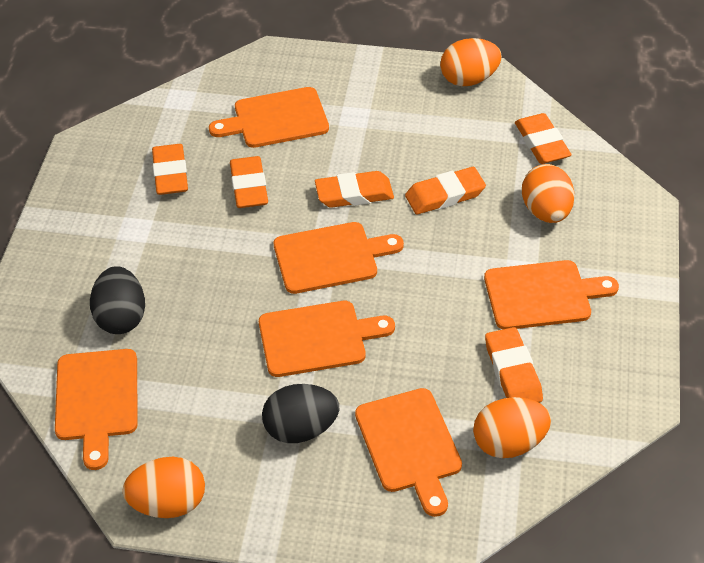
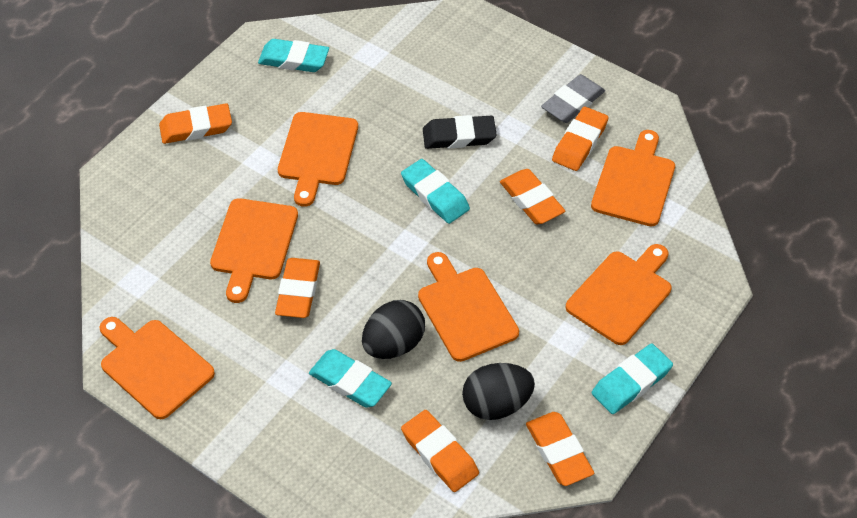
black eraser: none = 0 -> [423,115,497,149] = 1
grey eraser: none = 0 -> [541,74,605,123] = 1
orange egg: [122,457,205,518] [440,38,502,86] [473,397,551,458] [522,164,575,223] = 4 -> none = 0
turquoise eraser: none = 0 -> [258,39,329,72] [309,349,392,408] [401,159,470,224] [592,344,673,414] = 4

